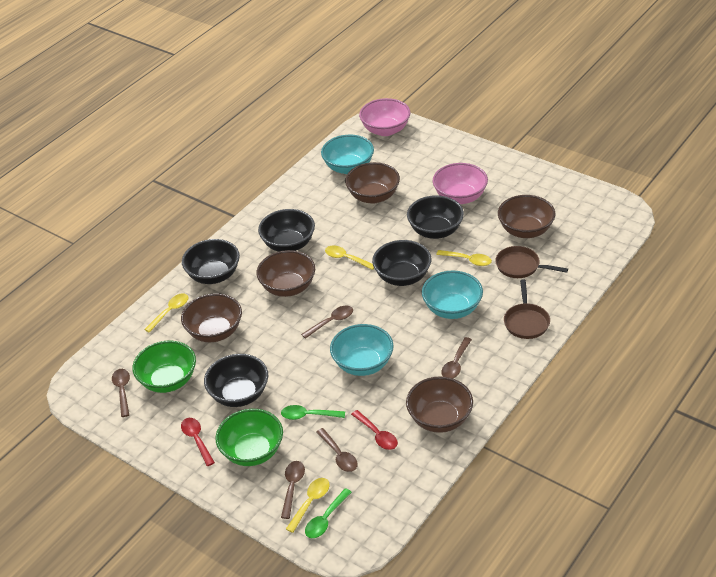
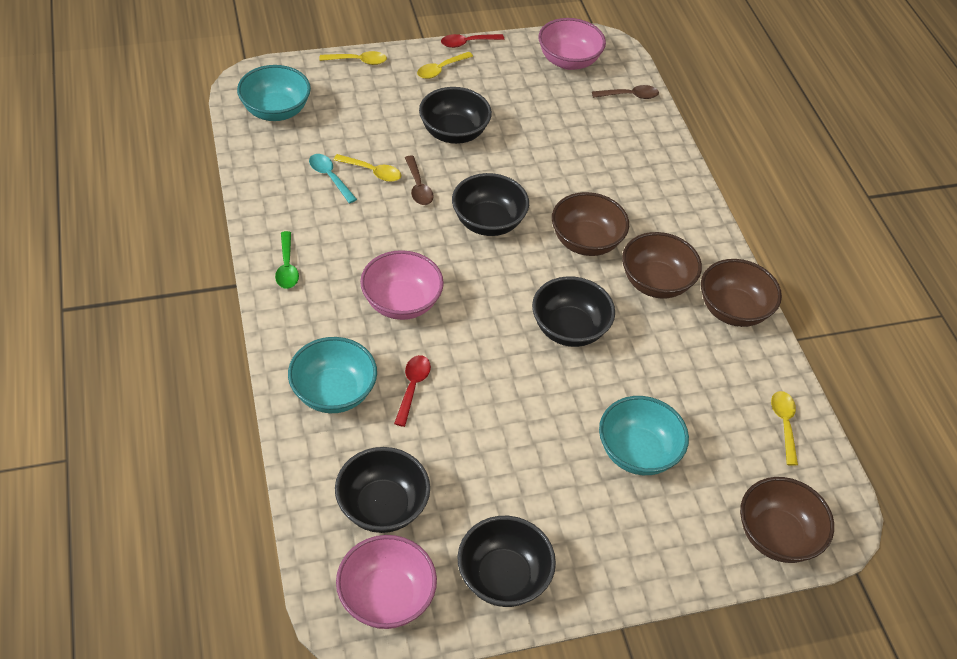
brown bowl: [181,293,242,342] [257,250,315,297] [345,162,400,204] [406,377,473,433] [498,195,555,238] = 5 -> [552,192,629,256] [622,232,702,299] [701,259,782,327] [740,477,834,563] = 4
brown pan: [495,246,568,278] [504,280,550,339] = 2 -> none = 0
brown spoon: [112,369,130,417] [281,461,305,519] [301,306,353,339] [316,428,358,472] [441,337,472,378] = 5 -> [405,155,434,205] [592,85,659,99] = 2
green bowl: [133,341,196,393] [216,409,283,466] = 2 -> none = 0
green spoon: [281,405,345,420] [305,488,352,538] = 2 -> [275,231,299,289] = 1
pink bowl: [359,98,410,136] [433,163,488,204] = 2 -> [336,535,437,629] [360,250,444,320] [538,18,606,70] = 3
turquoise spoon: none = 0 -> [309,154,357,203] = 1

